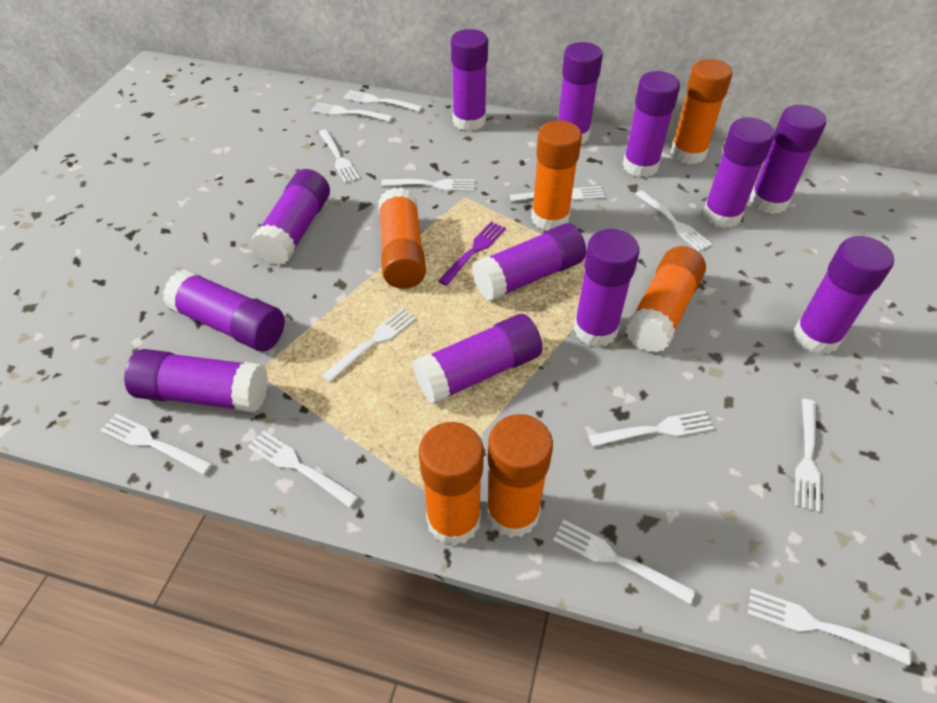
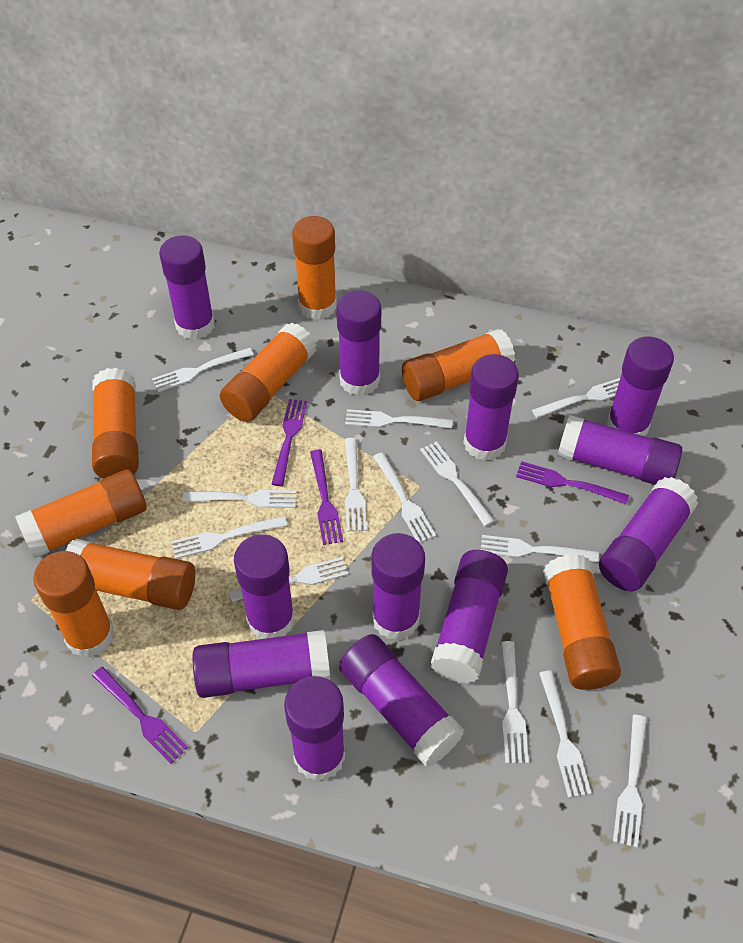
orange glue stick: [378,187,426,289] [419,422,484,546] [486,414,553,538] [531,120,582,230] [625,246,706,353] [671,59,732,164] = 6 -> [15,469,147,559] [33,551,115,658] [65,539,195,610] [92,368,139,479] [220,323,316,422] [292,216,337,320] [402,329,515,401] [543,554,621,690] = 8
purple fork: [438,221,506,286] = 1 -> [92,667,188,764] [272,399,307,486] [310,450,343,545] [516,461,629,504] = 4

